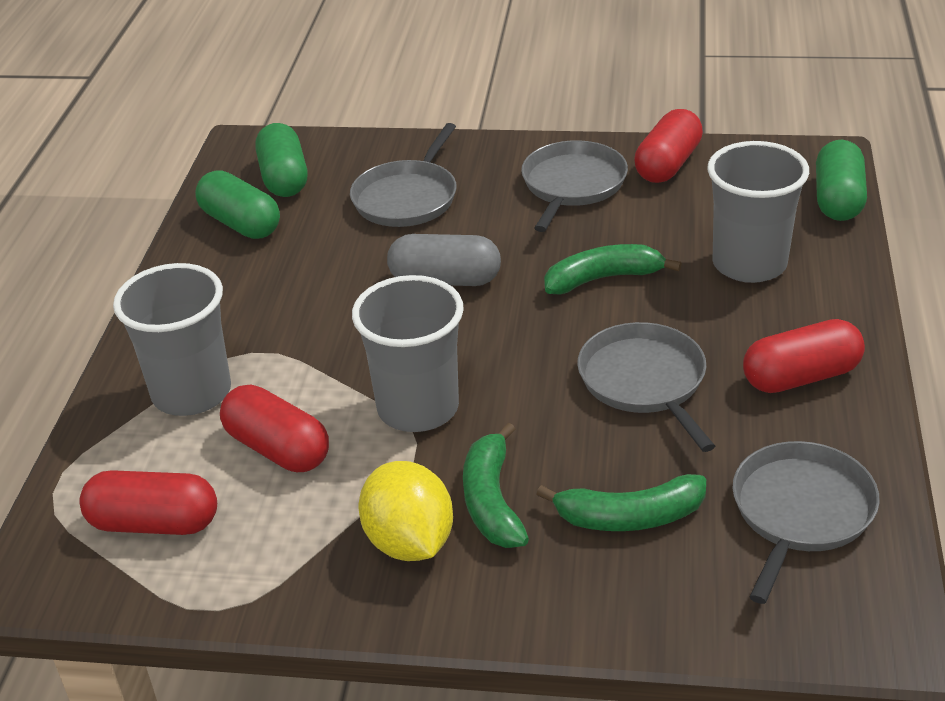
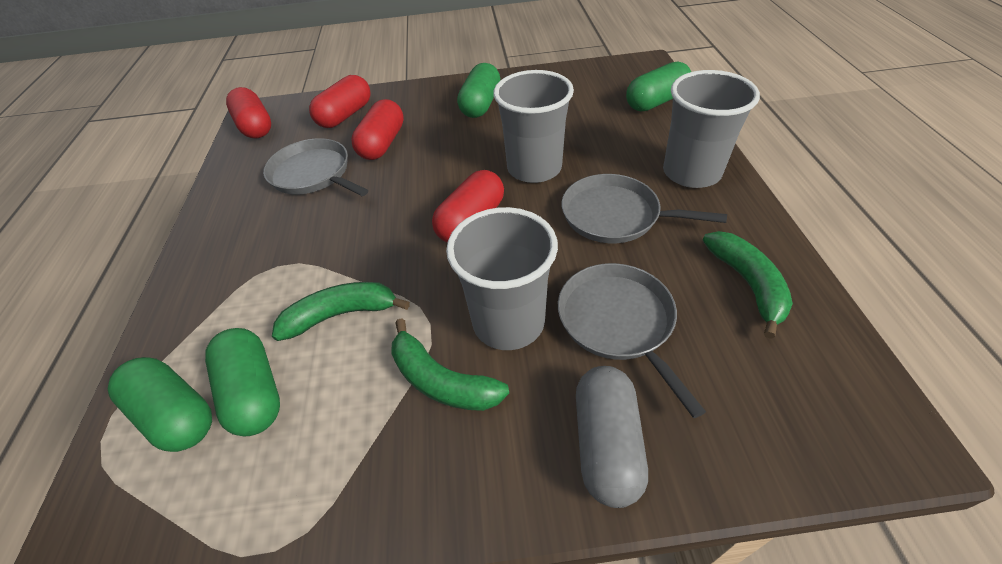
green capsule: [195,170,280,239] [255,123,308,197] [816,140,867,221] = 3 -> [107,357,212,452] [205,328,280,437] [457,63,500,118] [626,61,691,111] = 4
grey pan: [350,123,457,227] [521,140,628,232] [577,322,715,452] [733,441,880,604] = 4 -> [263,138,368,196] [558,263,706,418] [562,174,727,243] = 3
yellow lemon: [359,461,453,561] = 1 -> none = 0

